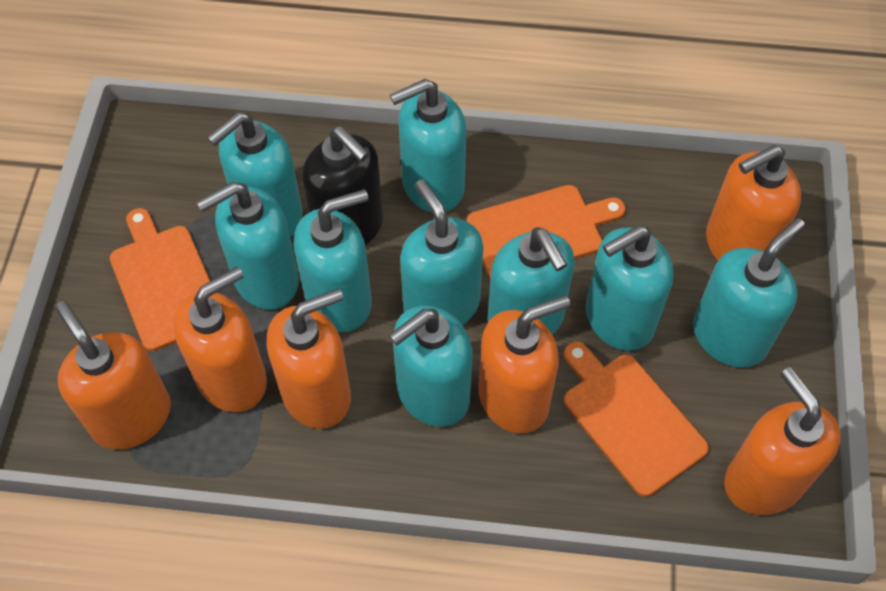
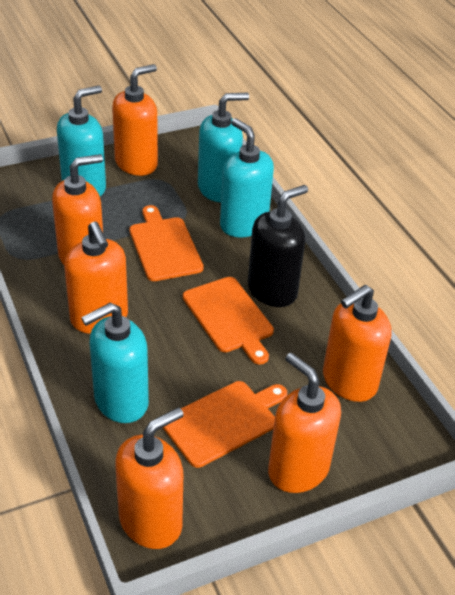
turquoise soap dispenser: [196,182,299,310] [207,112,303,237] [294,189,372,332] [389,306,472,427] [390,79,467,213] [400,179,483,325] [487,227,575,335] [586,225,673,351] [693,218,805,368] = 9 -> [57,85,106,196] [81,303,149,423] [198,93,249,202] [220,118,274,237] = 4

